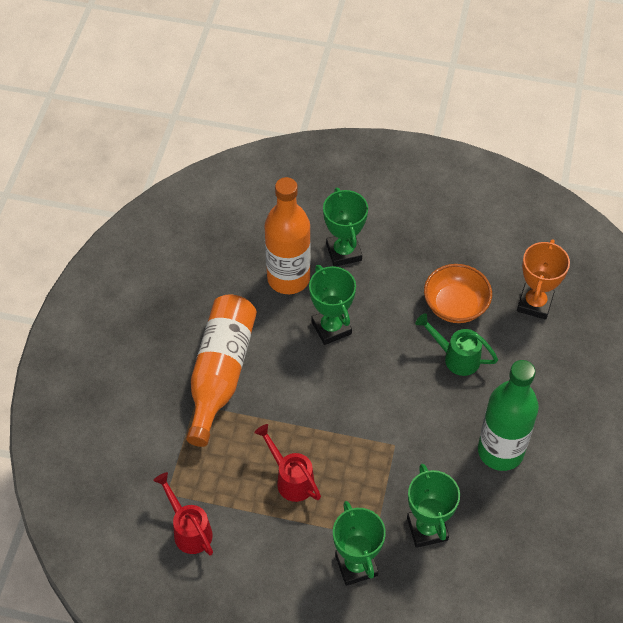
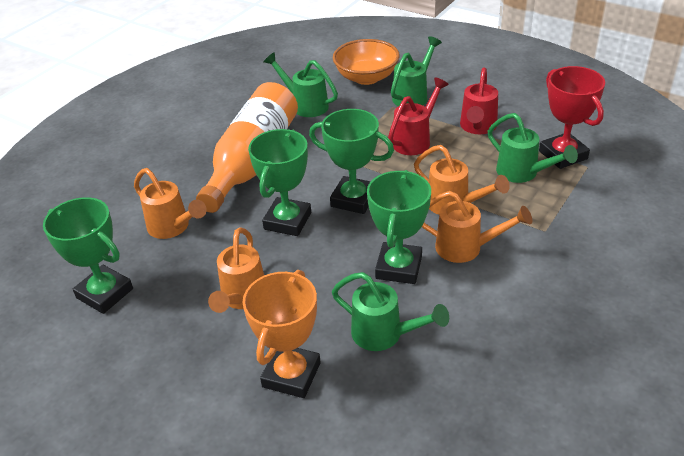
green bottle: [478,360,539,471] = 1 -> none = 0
green watering can: [415,313,498,376] = 1 -> [264,52,338,117] [332,272,449,351] [391,36,442,106] [488,113,578,183] = 4
orange bottle: [186,294,257,447] [264,177,311,294] = 2 -> [196,82,298,213] = 1
orange watering can: none = 0 -> [134,168,207,239] [208,227,264,313] [414,145,510,215] [422,191,532,263] = 4
red trophy: none = 0 -> [539,66,605,169] = 1

